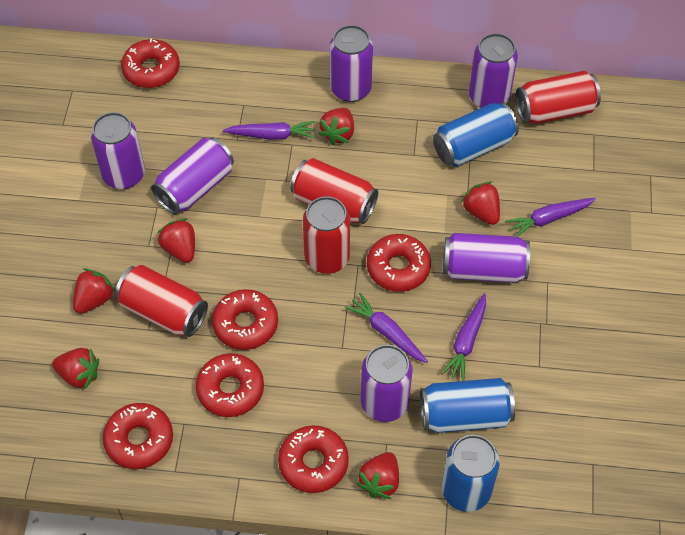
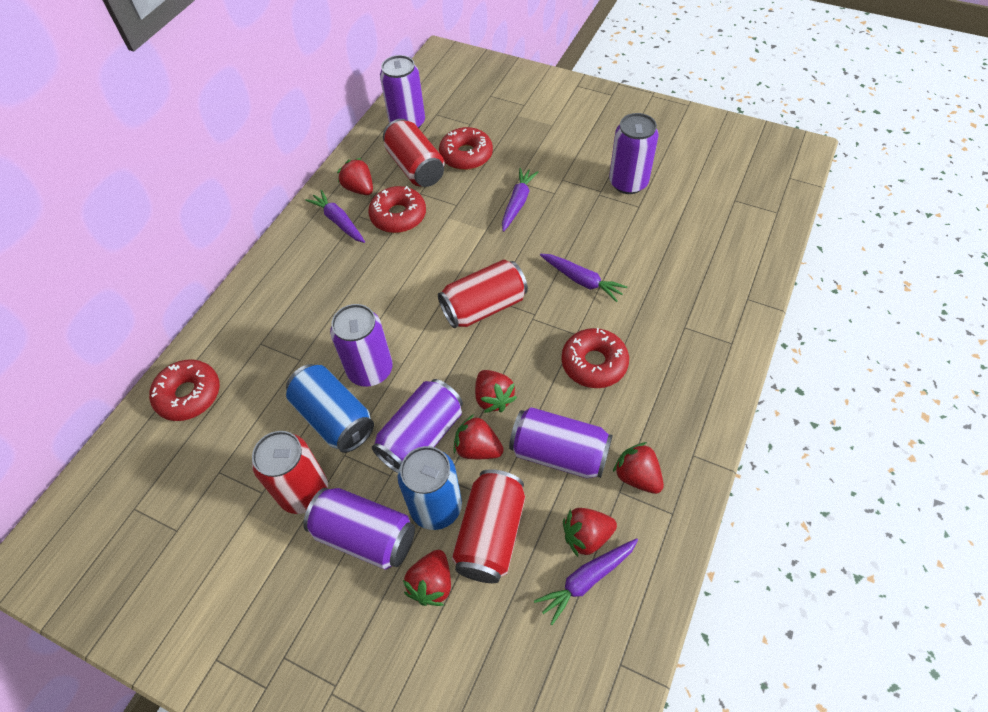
blue can: [420,378,515,433] [433,102,519,167] [442,435,500,512] = 3 -> [286,364,374,453] [398,446,462,530] = 2
red donut: [103,403,173,469] [121,38,180,88] [196,353,264,417] [212,289,278,350] [278,425,349,493] [367,234,431,292] = 6 -> [149,359,220,421] [368,186,426,233] [439,127,493,170] [561,328,629,388] = 4

